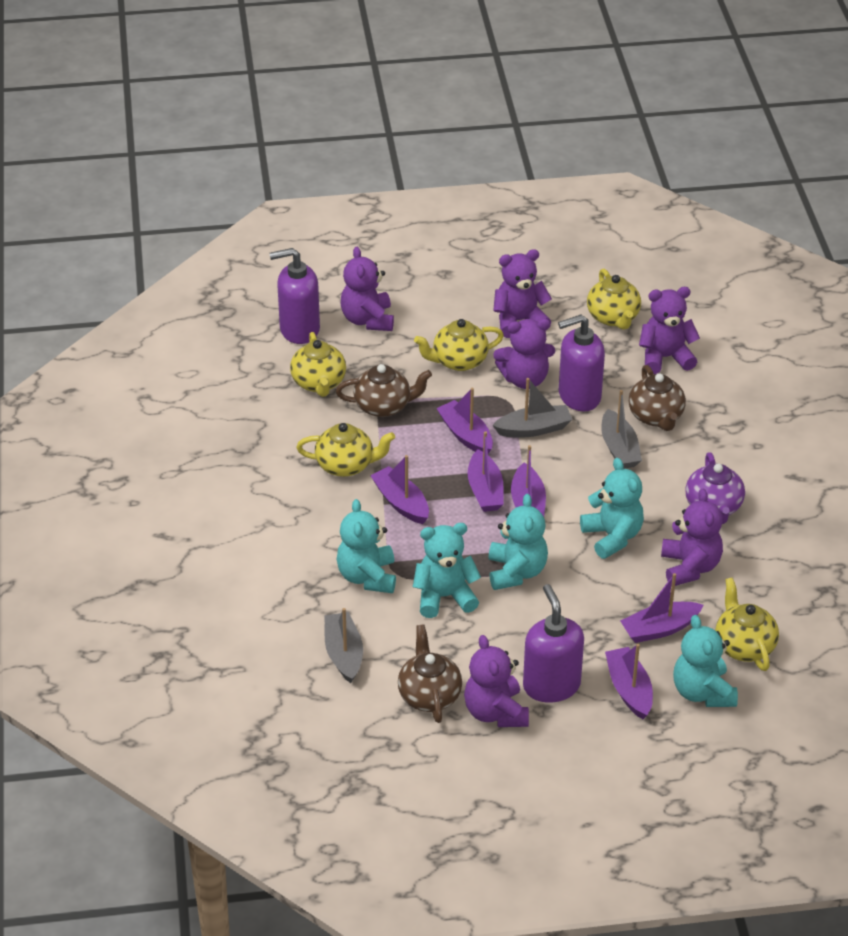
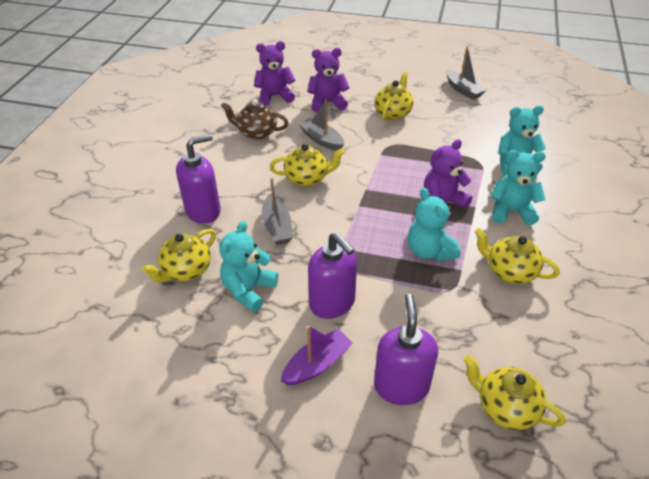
brown teapot: [336,364,432,417] [398,624,462,723] [629,365,686,431] = 3 -> [221,99,288,140] = 1
purple boat: [370,455,429,524] [436,387,493,454] [468,431,504,512] [511,445,546,516] [605,644,653,719] [620,573,704,643] = 6 -> [280,325,353,385] = 1
purple teapot: [685,452,745,524] = 1 -> none = 0
purple teddy bear: [341,247,394,331] [464,635,529,727] [493,249,552,338] [493,319,555,389] [639,287,700,374] [661,489,723,586] = 6 -> [254,41,295,106] [307,48,350,112] [424,139,472,217] = 3
turquoise teddy bear: [336,499,396,593] [413,523,481,618] [488,494,548,590] [580,458,644,559] [673,615,738,707] = 5 -> [219,221,278,312] [408,188,461,261] [490,150,546,225] [498,105,546,176] = 4

